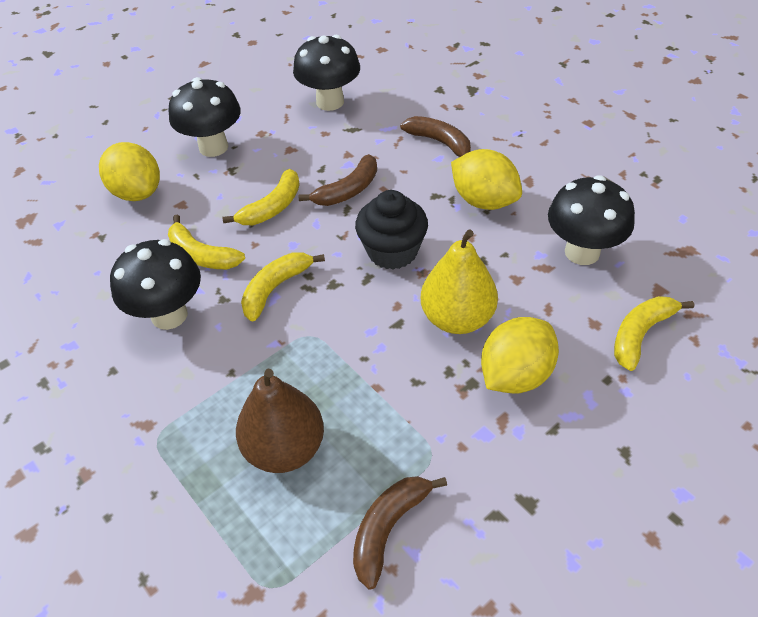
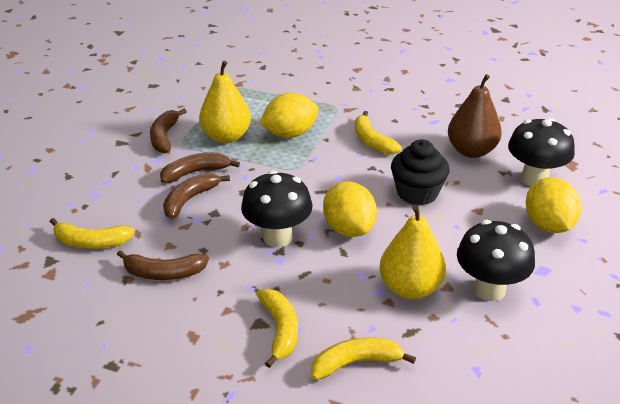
black mushroom: [110,239,201,330] [169,77,241,157] [293,35,360,111] [548,175,635,265] = 4 -> [241,170,312,247] [457,220,535,301] [508,118,575,186] = 3
brown banana: [299,154,377,206] [353,476,447,589] [400,116,471,157] = 3 -> [117,250,209,280] [150,108,187,153] [160,152,240,183] [163,173,230,219] = 4
yellow pear: [421,229,498,334] = 1 -> [199,61,251,143] [380,204,446,300] = 2

